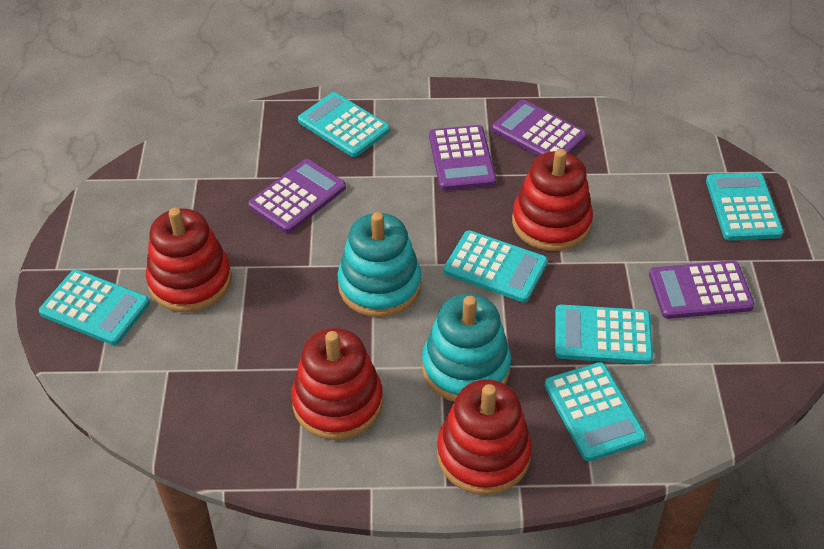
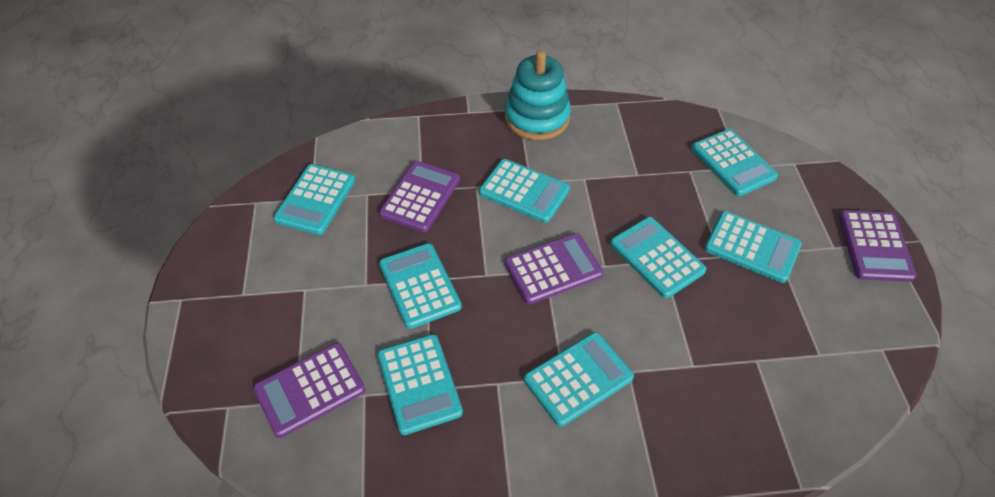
red stacking toy: [146,208,232,312] [291,328,383,440] [437,379,532,495] [512,149,593,251] = 4 -> none = 0
turquoise calculator: [39,269,150,345] [298,92,390,157] [444,230,548,302] [544,362,647,461] [555,304,653,364] [706,172,784,240] = 6 -> [274,164,355,235] [377,334,463,435] [379,243,462,329] [479,159,570,223] [524,332,634,427] [610,217,707,298] [691,129,778,196] [704,211,802,283] = 8
turquoise stacking toy: [337,212,421,317] [422,294,511,402] = 2 -> [505,51,571,140] = 1

